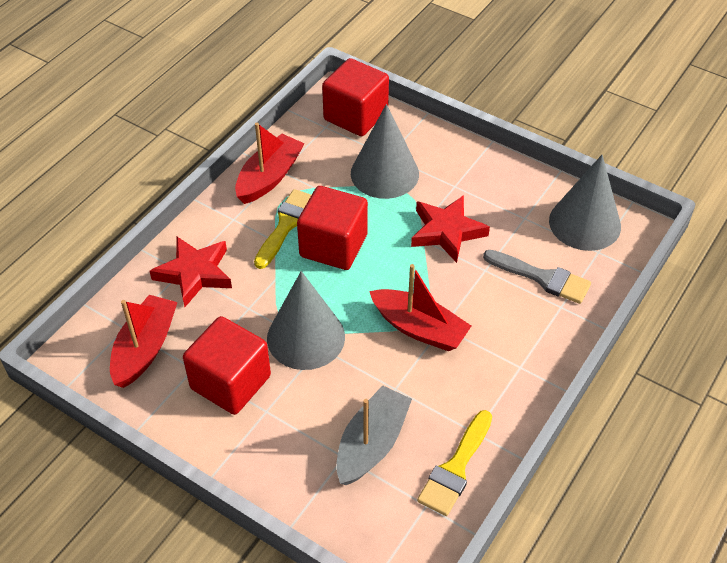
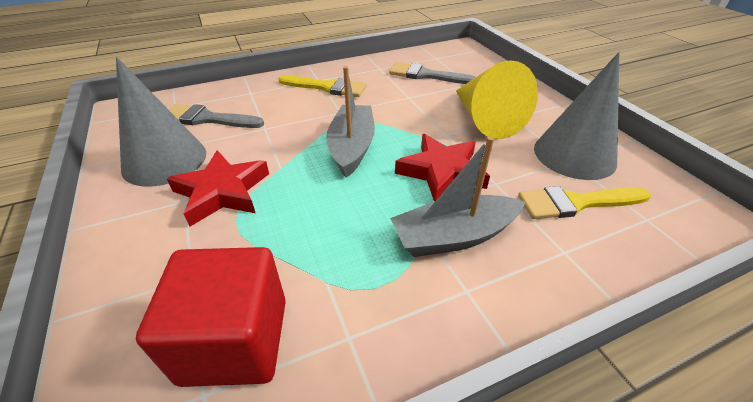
grey boat: [336,385,412,485] = 1 -> [326,66,375,178] [390,136,525,257] = 2
grey brush: [483,250,591,304] = 1 -> [169,104,264,128] [389,62,476,84] = 2
grey cone: [267,271,345,370] [351,104,419,199] [549,155,621,251] = 3 -> [116,57,206,187] [534,52,619,180] = 2
red boat: [110,295,178,388] [235,123,304,204] [369,264,471,351] = 3 -> none = 0
red cube: [183,316,271,415] [297,186,368,270] [322,58,389,136] = 3 -> [136,247,286,387] = 1
yellow cone: none = 0 -> [456,60,538,139] = 1

